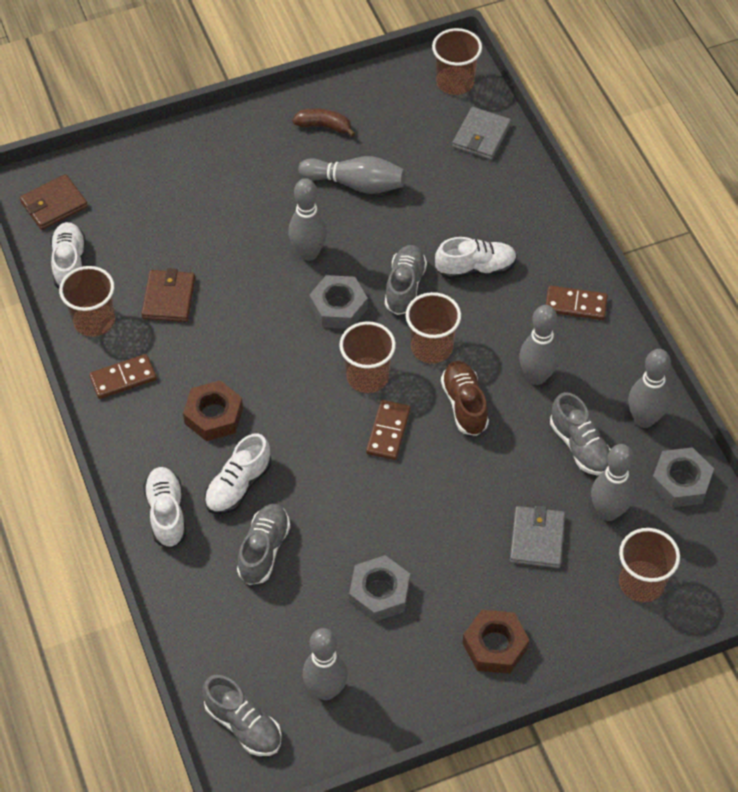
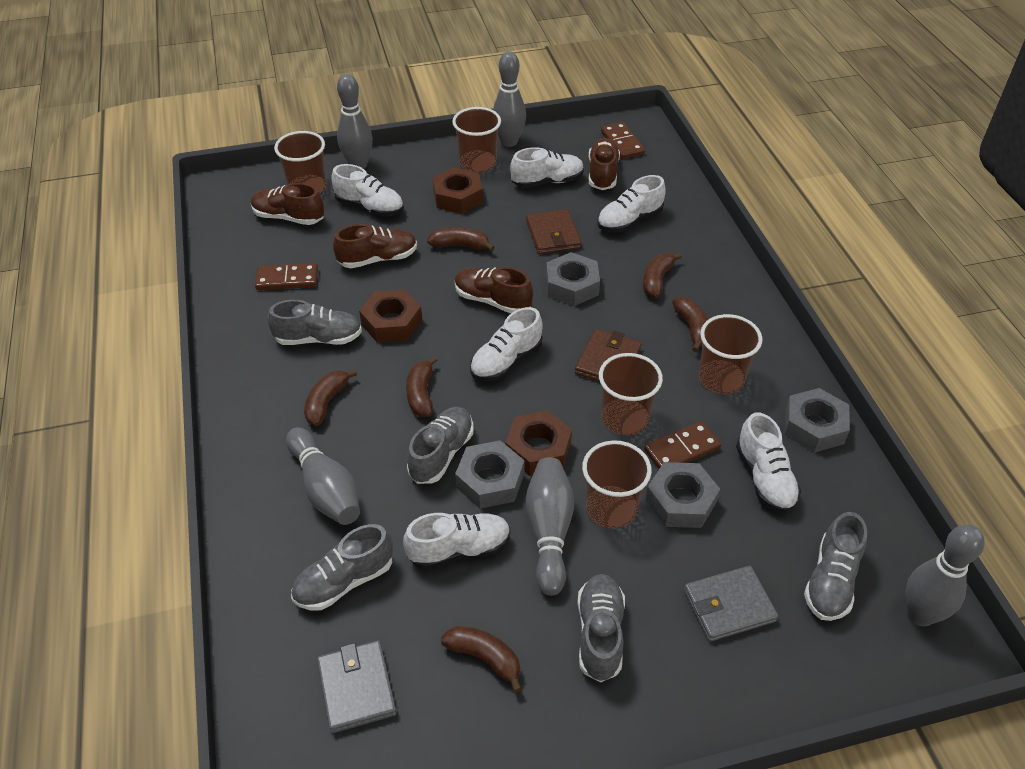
brown banana: [293,108,356,137] = 1 -> [304,369,357,426] [406,356,437,417] [427,227,494,251] [441,626,522,692] [643,253,682,298] [672,297,708,352] = 6
brown nut: [183,381,243,441] [463,610,529,674] = 2 -> [359,289,422,343] [433,167,483,214] [505,410,572,476] = 3
brown shoe: [441,361,489,436] = 1 -> [251,183,324,225] [333,224,417,268] [455,267,533,313] [589,138,620,190] = 4
grey bowling pin: [289,178,327,261] [298,156,405,194] [303,628,348,700] [519,305,560,385] [591,444,634,521] [628,349,671,428] = 6 -> [286,427,360,525] [337,74,373,169] [493,51,526,147] [526,457,574,596] [905,524,985,626] = 5
grey nut: [309,275,368,329] [349,555,410,622] [650,447,714,508] = 3 -> [455,440,525,509] [546,252,600,306] [645,462,720,528] [785,388,850,453] = 4
grey shoe: [202,675,282,756] [237,504,290,585] [385,245,427,315] [550,392,611,475] = 4 -> [268,300,362,345] [291,524,393,610] [407,407,473,484] [577,574,625,682] [804,512,867,621] = 5
white shoe: [50,222,86,289] [143,467,186,548] [204,433,271,514] [435,237,517,279] = 4 -> [331,164,404,216] [403,513,511,569] [470,307,543,381] [510,147,584,188] [597,175,666,232] [736,413,801,513] = 6

